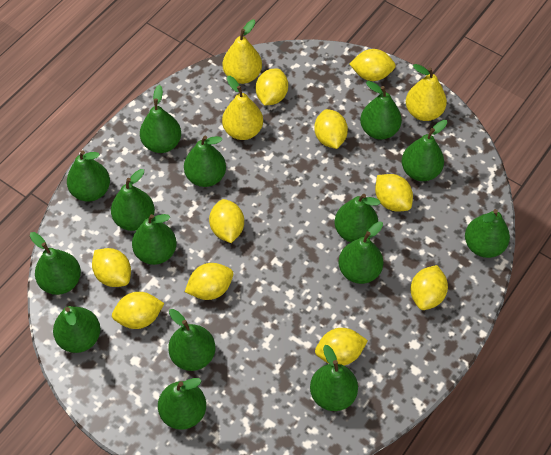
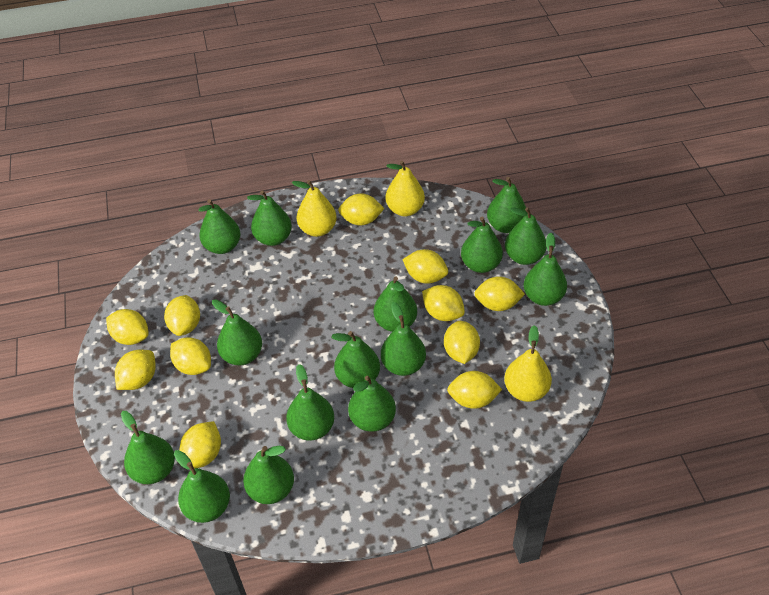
yellow lemon: [92,248,131,287] [112,292,164,329] [185,263,233,300] [209,199,244,243] [256,68,288,105] [314,109,348,149] [315,328,368,366] [350,49,396,81] [375,174,413,211] [410,265,448,310] = 10 -> [106,309,149,345] [115,350,156,390] [164,295,200,336] [170,337,211,375] [180,421,221,468] [338,193,385,225] [402,249,448,284] [422,285,465,321] [444,321,480,364] [447,371,502,409] [474,276,525,311] = 11

